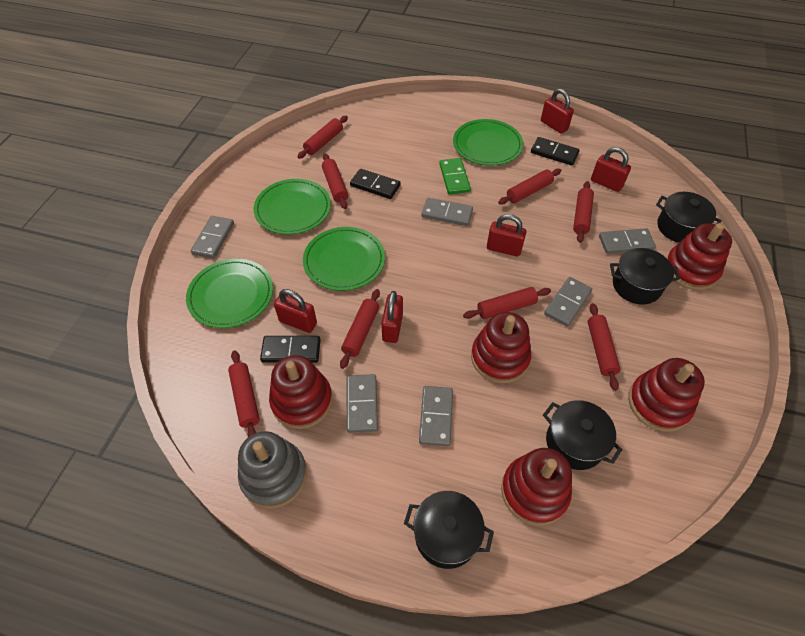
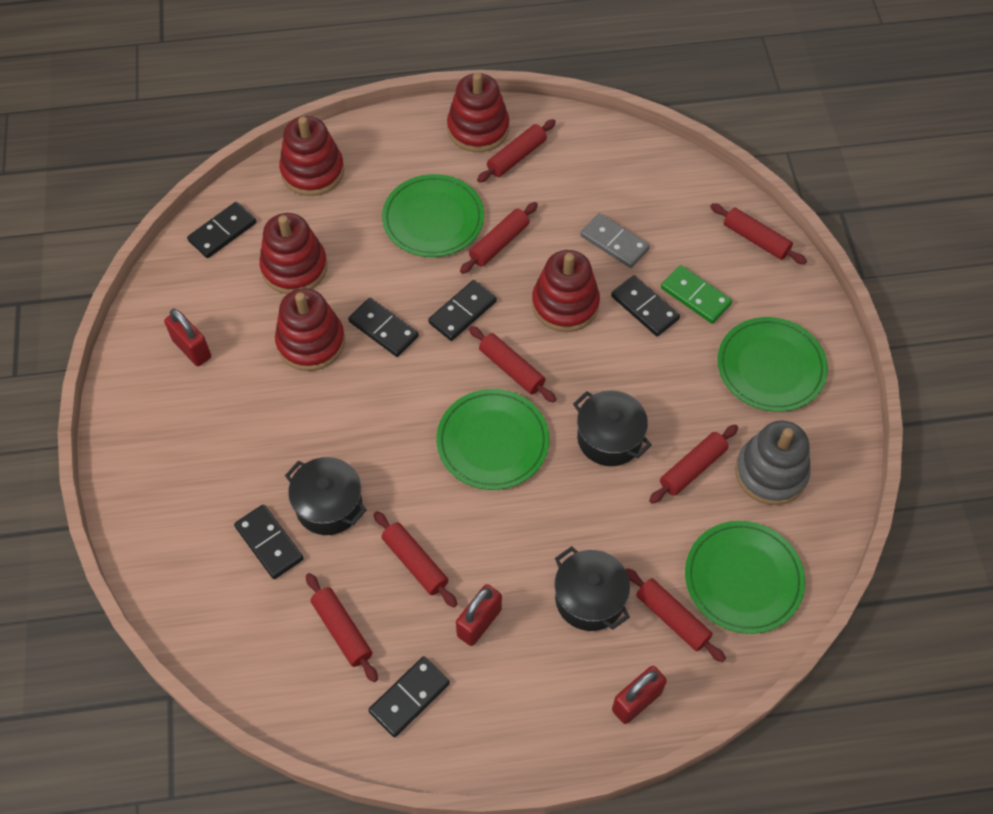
black domino: [260,336,321,363] [350,169,401,199] [531,137,580,166] = 3 -> [187,202,256,258] [234,504,304,579] [348,298,419,357] [368,656,450,737] [428,280,497,341] [611,275,680,336] = 6
black pot: [404,491,494,569] [543,400,623,470] [610,248,680,305] [656,192,722,243] = 4 -> [285,457,367,535] [555,546,630,631] [573,390,652,466] = 3
grey domino: [191,216,234,259] [347,374,378,433] [419,386,453,446] [421,198,473,226] [544,277,592,327] [599,228,656,254] = 6 -> [580,213,650,268] = 1
red padlock: [274,289,317,333] [381,291,403,343] [487,214,526,257] [541,89,574,134] [591,147,631,192] = 5 -> [164,309,211,366] [456,584,502,646] [612,666,667,724] = 3

